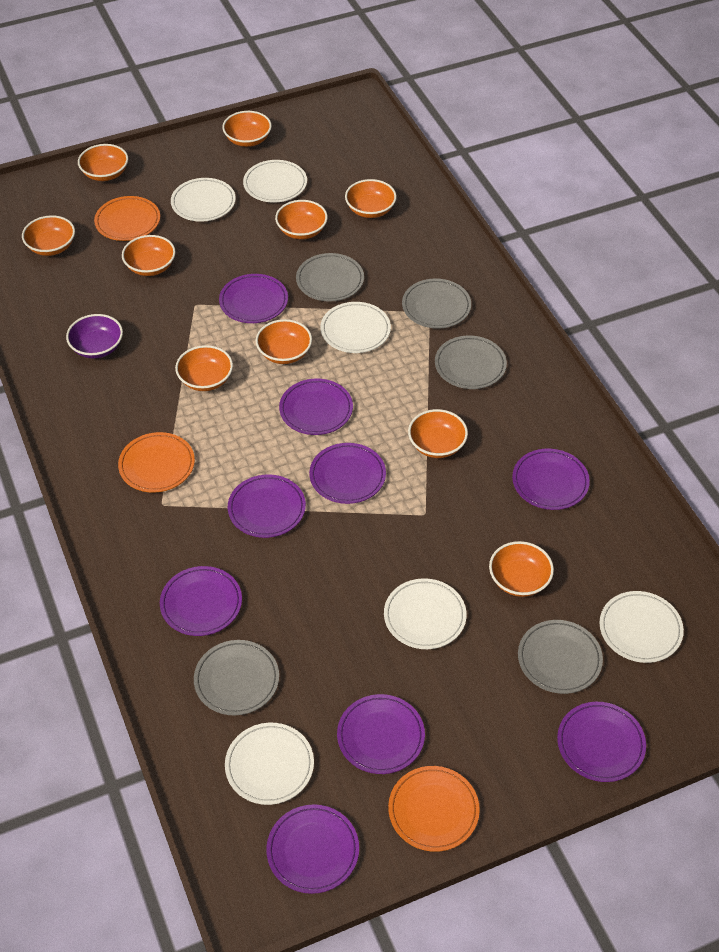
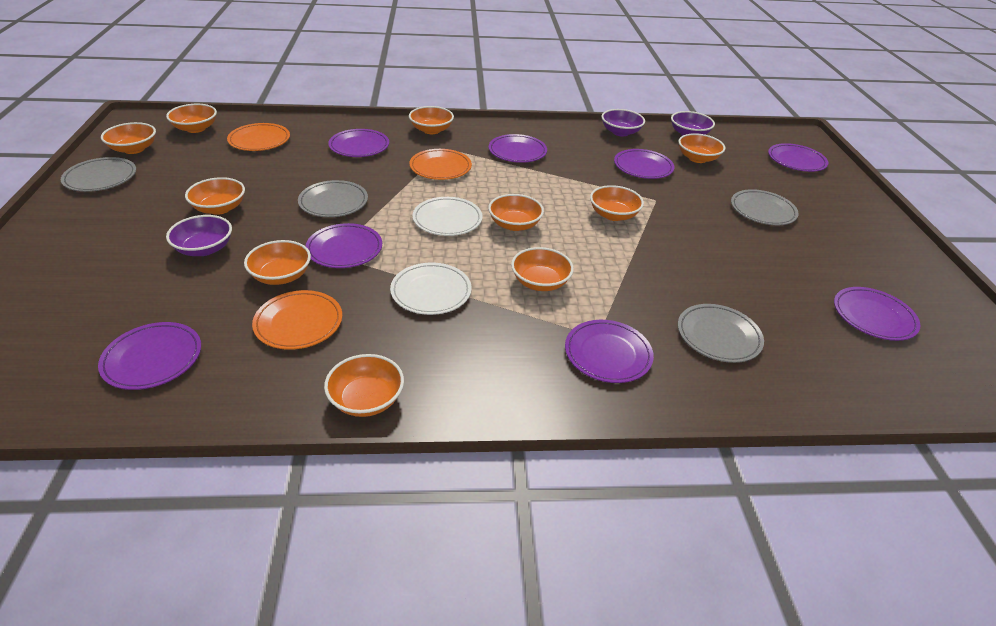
grey plate: [194,640,279,715] [296,253,364,302] [402,278,471,329] [435,336,507,389] [518,620,603,694] = 5 -> [61,157,136,192] [298,180,368,217] [678,304,764,363] [731,189,799,225] = 4
purple bowl: [66,314,123,359] = 1 -> [166,215,232,256] [601,109,645,136] [671,111,715,136] = 3
purple plate: [160,566,242,636] [219,274,288,323] [228,474,306,538] [266,804,359,894] [279,379,353,435] [309,443,386,504] [337,694,425,774] [512,449,590,510] [557,702,646,782] = 9 -> [98,322,201,390] [306,223,382,268] [328,129,389,157] [489,134,547,163] [565,320,654,383] [614,149,674,179] [768,143,828,172] [834,287,920,341] = 8
white plate: [171,178,236,222] [225,723,314,805] [243,160,307,202] [320,302,391,353] [384,578,467,649] [600,591,684,663] = 6 -> [390,263,472,315] [412,197,483,236] = 2

